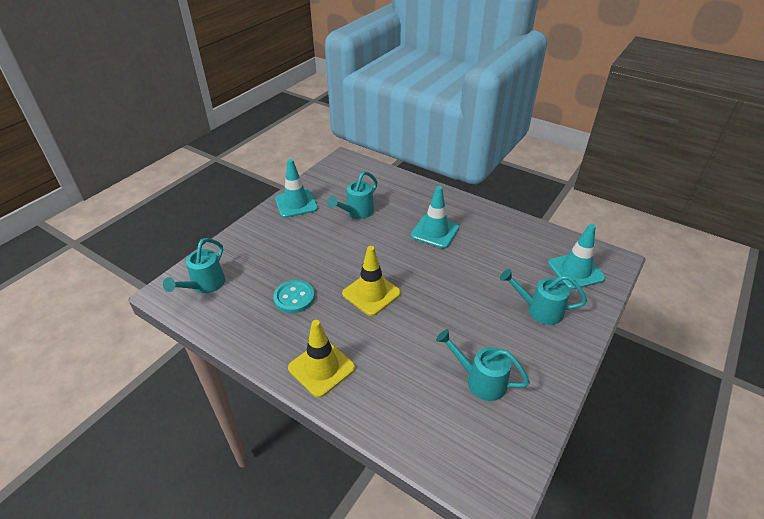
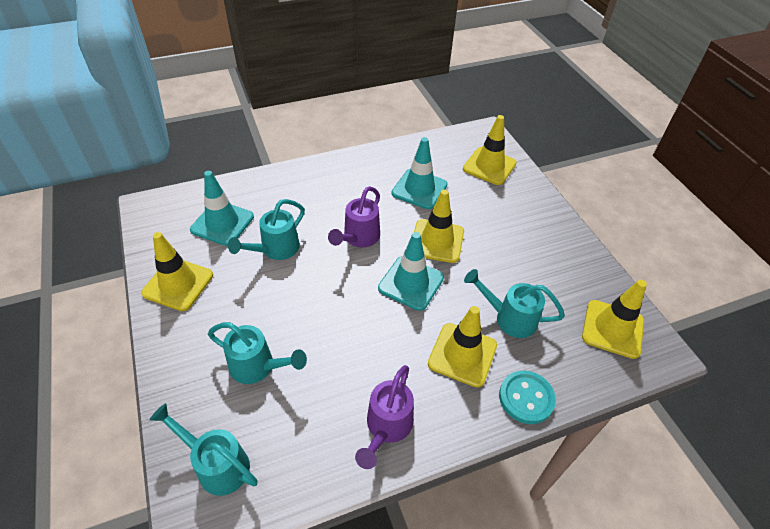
purple watering can: none = 0 -> [328,186,380,247] [355,365,414,469] = 2
yellow traffic cone: [288,320,355,398] [342,246,401,316] = 2 -> [141,232,213,311] [414,189,464,263] [428,306,497,387] [463,115,517,185] [582,280,647,359] = 5

